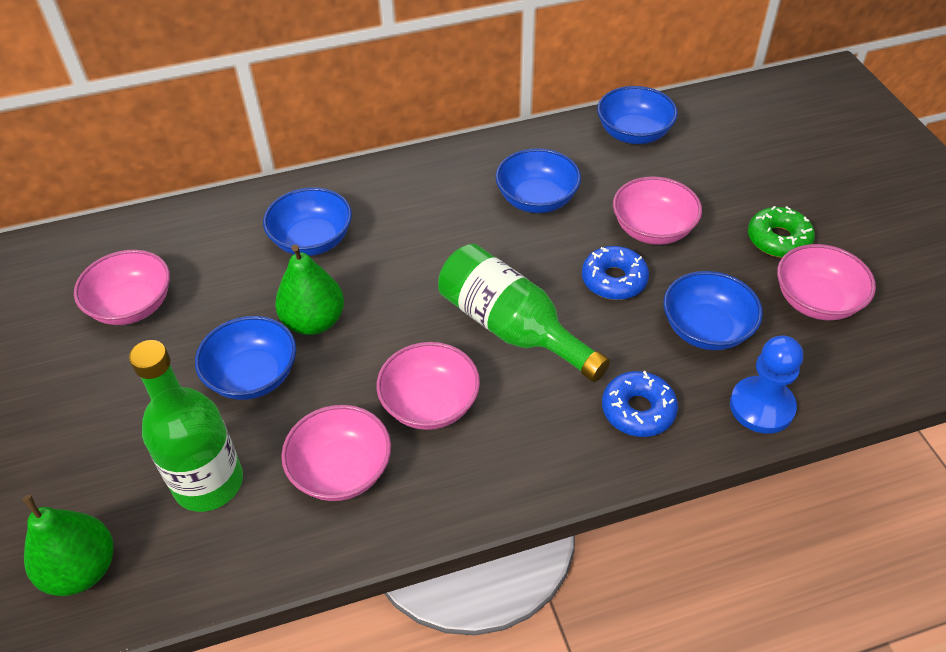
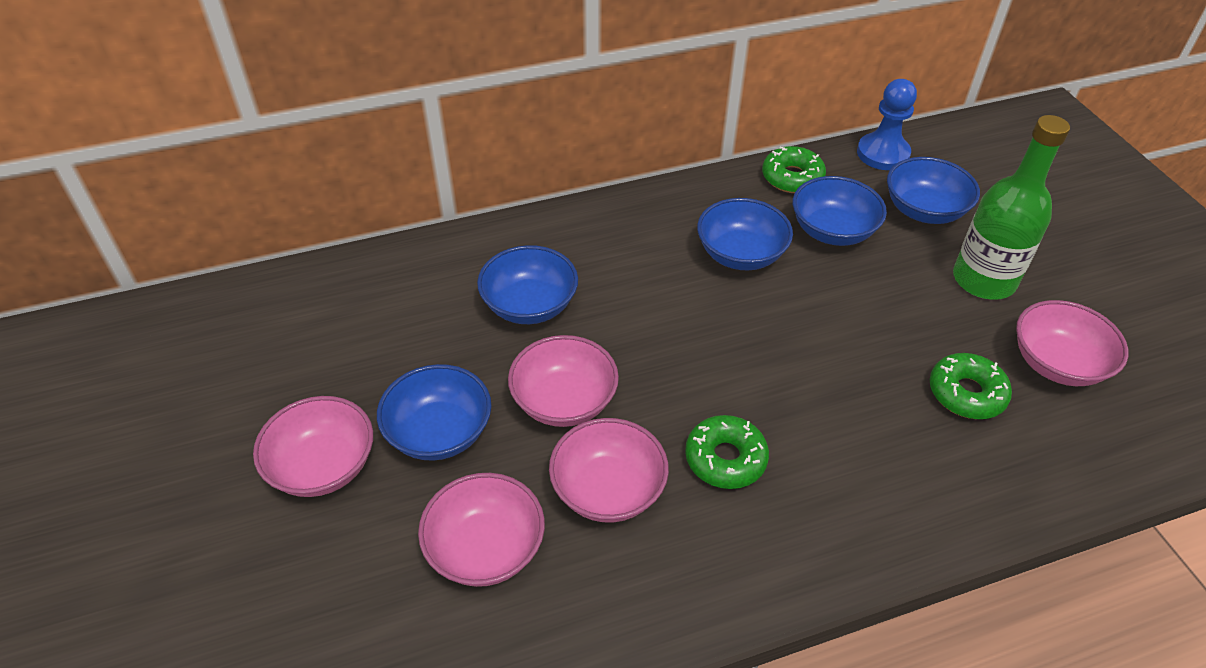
blue donut: [582,246,649,300] [602,371,678,437] = 2 -> none = 0
green bottle: [129,340,243,512] [438,244,610,382] = 2 -> [953,115,1070,300] = 1
green donut: [748,206,815,258] = 1 -> [685,415,769,489] [762,146,826,193] [930,353,1012,419] = 3
green pear: [22,494,114,596] [275,245,344,335] = 2 -> none = 0

